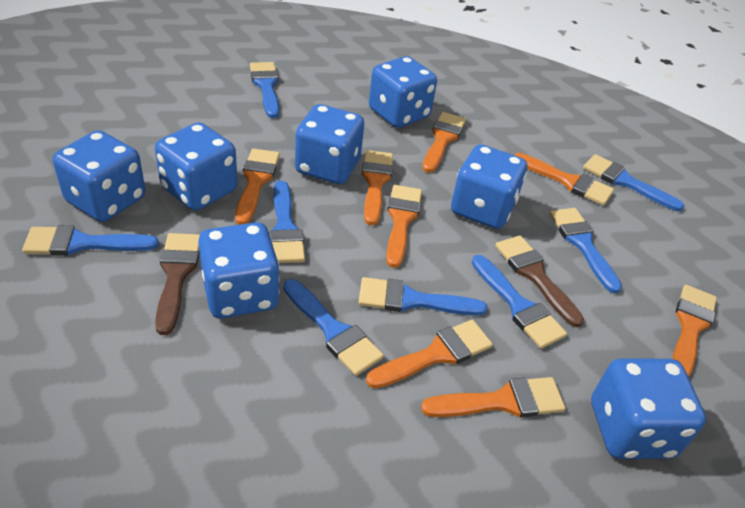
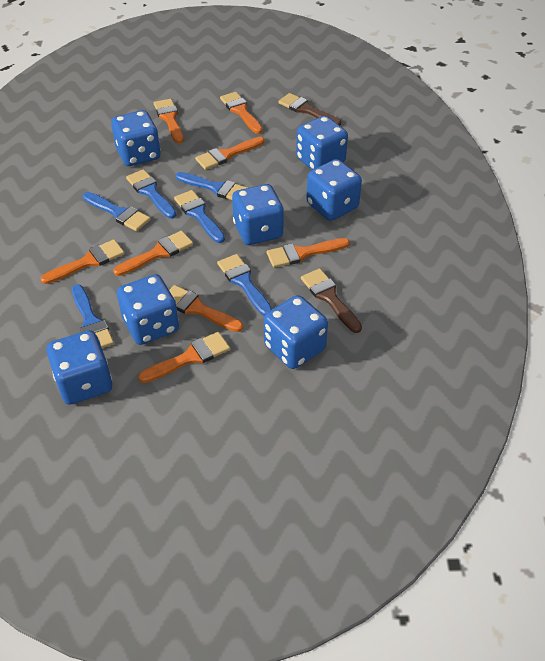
blue brush: [22,225,159,256] [250,62,279,118] [269,181,305,263] [284,279,384,376] [358,277,487,316] [472,255,567,348] [549,208,622,294] [583,154,684,212] = 8 -> [72,284,114,348] [83,192,151,231] [126,169,176,219] [174,190,225,243] [176,172,248,200] [217,254,272,316] = 6

